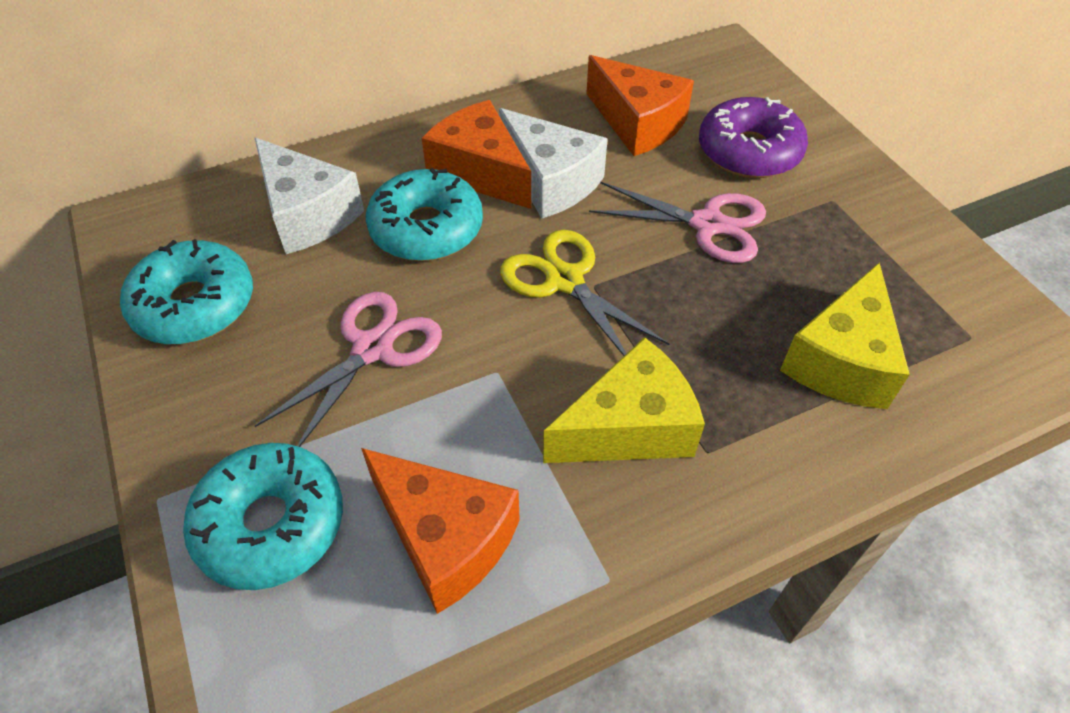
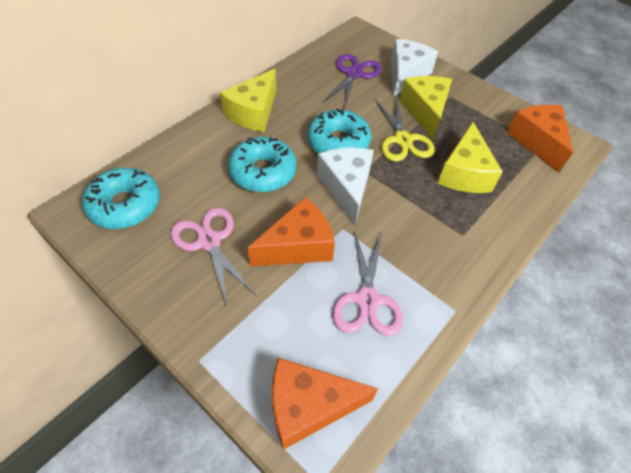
purple donut: [699,97,808,178] = 1 -> none = 0
purple scissors: none = 0 -> [323,54,381,108] = 1
yellow cheese: [543,337,705,463] [780,262,910,409] = 2 -> [220,69,276,132] [399,76,452,140] [437,122,503,193] = 3

